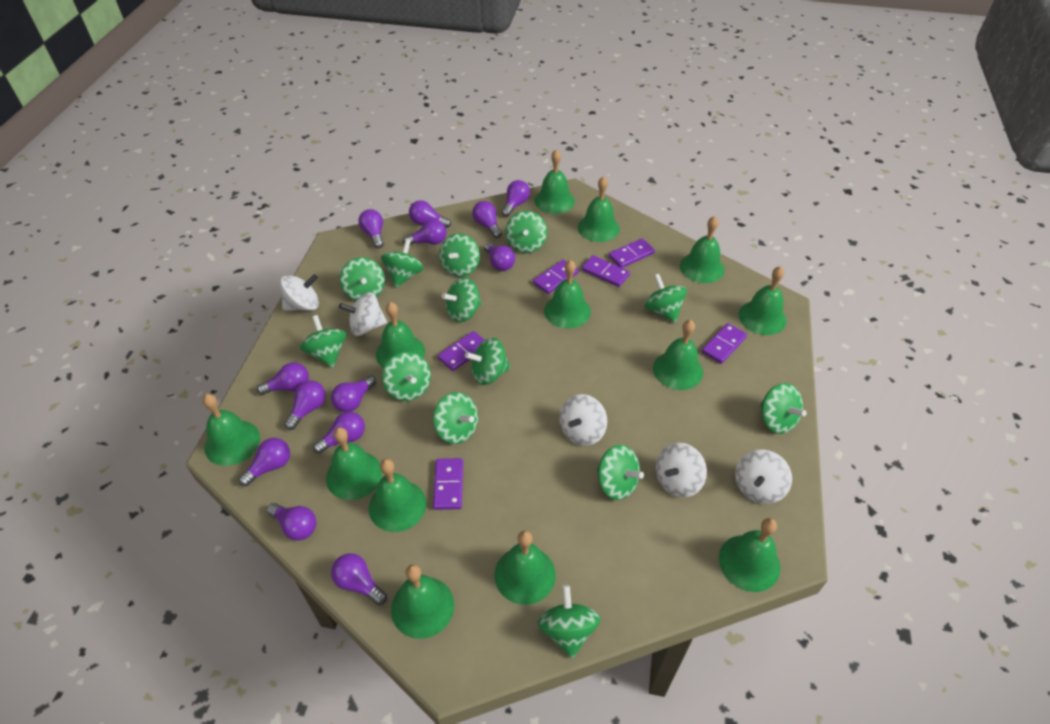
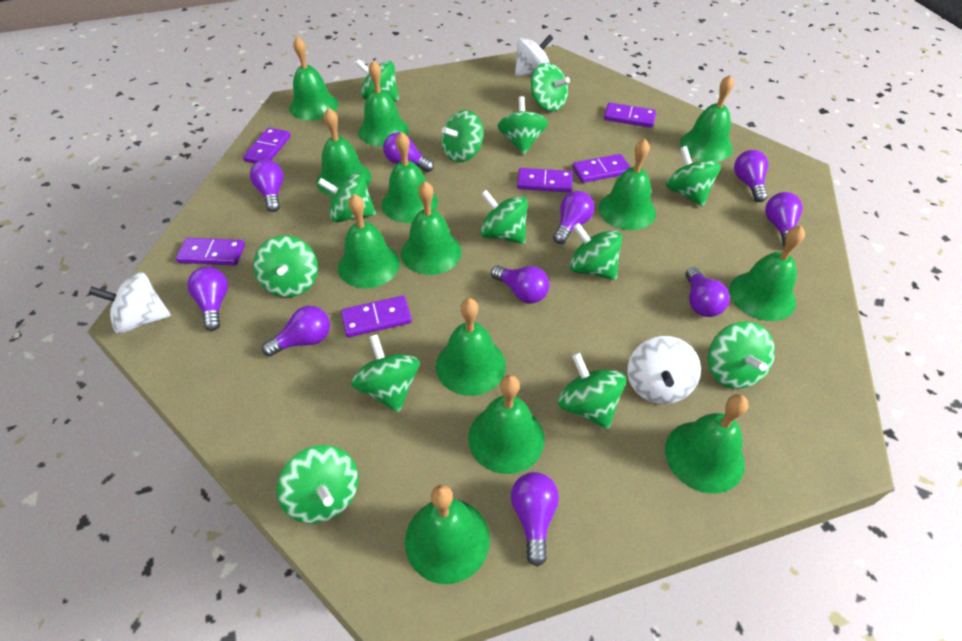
purple light bulb: [239,438,290,486] [257,362,309,395] [267,503,316,541] [284,380,326,430] [313,412,365,454] [331,375,376,412] [331,553,387,605] [358,209,384,248] [403,220,447,245] [409,200,451,228] [472,201,502,238] [484,242,515,271] [502,180,530,217] = 13 -> [187,267,228,331] [250,160,284,212] [262,306,330,357] [383,132,434,172] [491,265,549,303] [511,472,559,567] [553,191,594,244] [686,267,730,317] [734,150,768,202] [765,192,803,247] = 10
white spinning top: [280,274,319,311] [339,292,387,336] [560,394,607,446] [656,442,707,498] [735,449,792,504] = 5 -> [89,272,171,334] [515,34,553,77] [627,336,701,404] = 3

